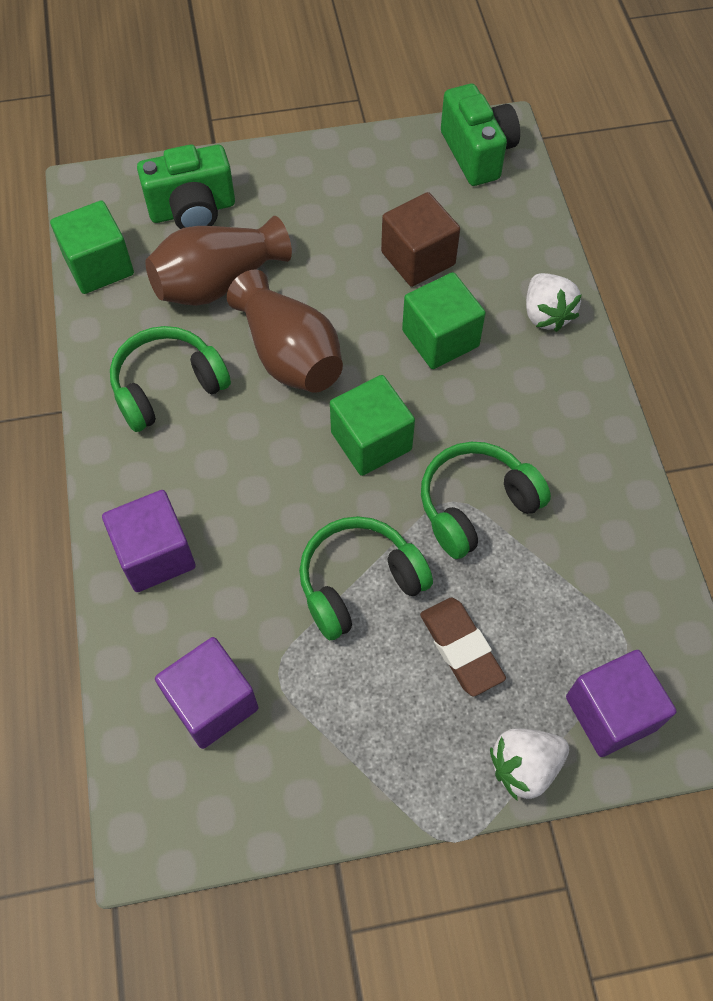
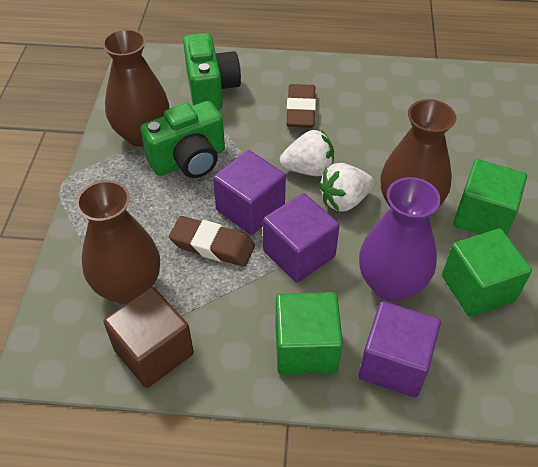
brown eraser: [420,598,506,697] = 1 -> [169,216,255,267] [287,84,316,128] = 2
brown vase: [145,216,292,306] [227,270,343,393] = 2 -> [76,180,160,304] [102,29,169,147] [381,99,456,208] = 3
green headphones: [110,326,231,432] [299,516,433,640] [421,442,551,559] = 3 -> none = 0
purple vase: none = 0 -> [359,177,441,301] = 1

